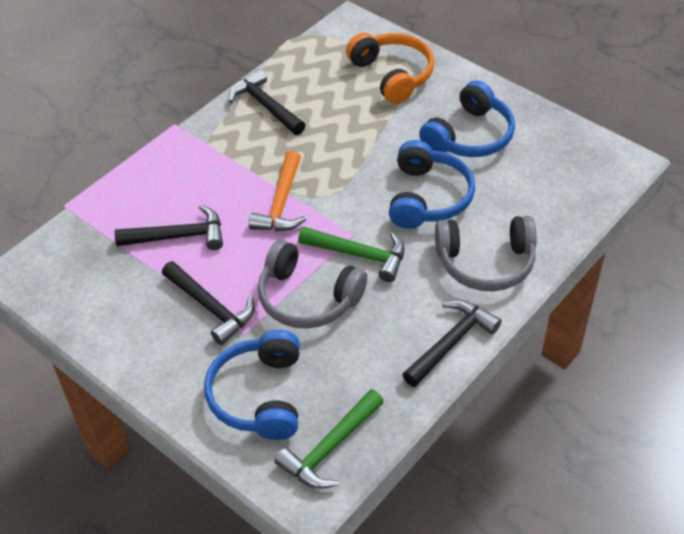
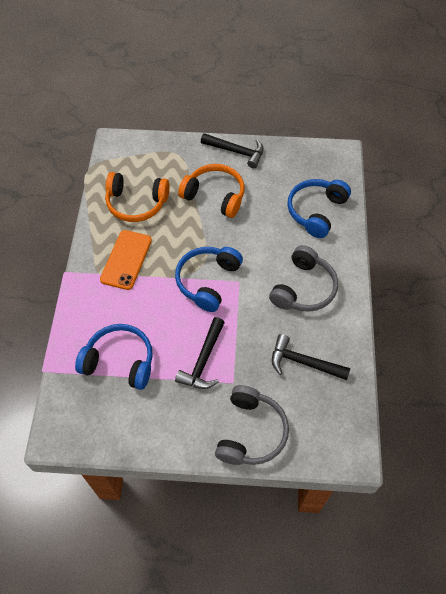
black hammer: [115,205,223,250] [162,261,255,345] [229,69,305,135] [402,300,502,387] = 4 -> [175,317,225,389] [201,133,264,168] [272,334,350,380] = 3
green hammer: [275,389,384,489] [298,227,405,282] = 2 -> none = 0
orange hammer: [249,151,306,231] = 1 -> none = 0
orange headphones: [346,33,434,104] = 1 -> [105,172,169,222] [178,164,245,218] = 2
orange phone: none = 0 -> [100,230,152,290] = 1

